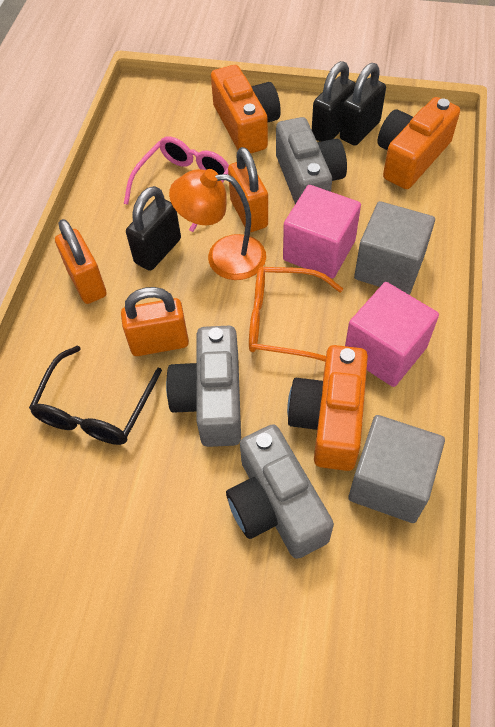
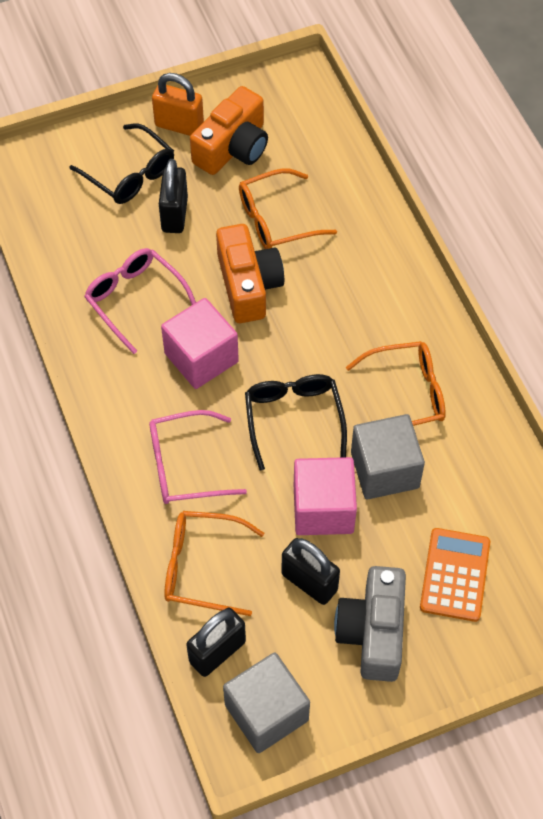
black glasses: [29,346,162,445] = 1 -> [69,123,174,204] [245,374,347,470] = 2
grey camera: [166,326,241,447] [226,424,334,559] [276,117,347,204] = 3 -> [334,566,406,682] = 1
orange calculator: none = 0 -> [420,528,490,622] = 1
orange camera: [211,65,281,153] [287,345,368,471] [377,97,460,189] = 3 -> [190,86,268,175] [216,224,284,323] = 2
orange glasses: [249,267,343,361] = 1 -> [164,511,264,616] [239,168,337,249] [346,341,446,426] = 3
orange lamp: [169,169,266,280] = 1 -> none = 0
orange padlock: [55,219,107,304] [121,287,189,356] [228,147,268,232] = 3 -> [152,73,204,136] = 1
pink glasses: [124,136,229,232] = 1 -> [84,248,196,354] [149,410,247,504] = 2

